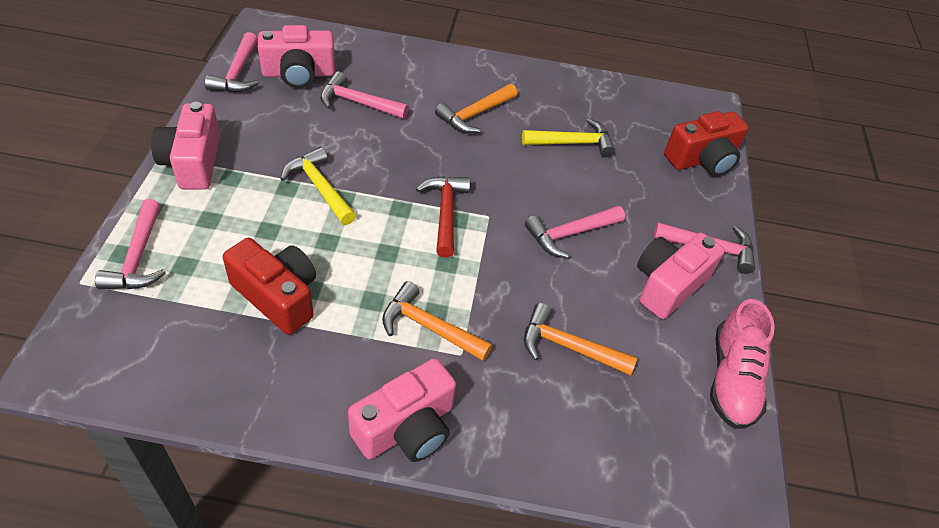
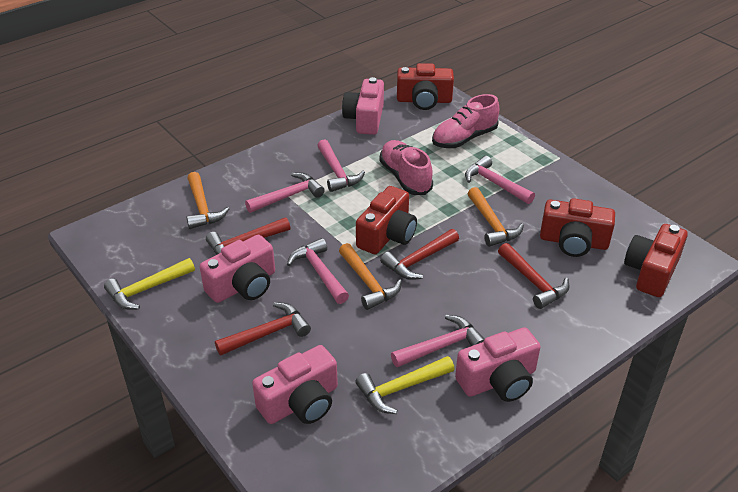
pink shoe: [710,299,775,429] = 1 -> [379,140,433,195] [432,94,500,148] = 2
red camera: [223,238,316,335] [664,111,749,176] = 2 -> [356,186,417,254] [397,63,454,110] [540,198,615,257] [624,224,688,297] = 4
red hammer: [416,176,470,258] = 1 -> [206,217,290,254] [215,302,311,356] [380,229,459,280] [498,243,569,309] = 4

